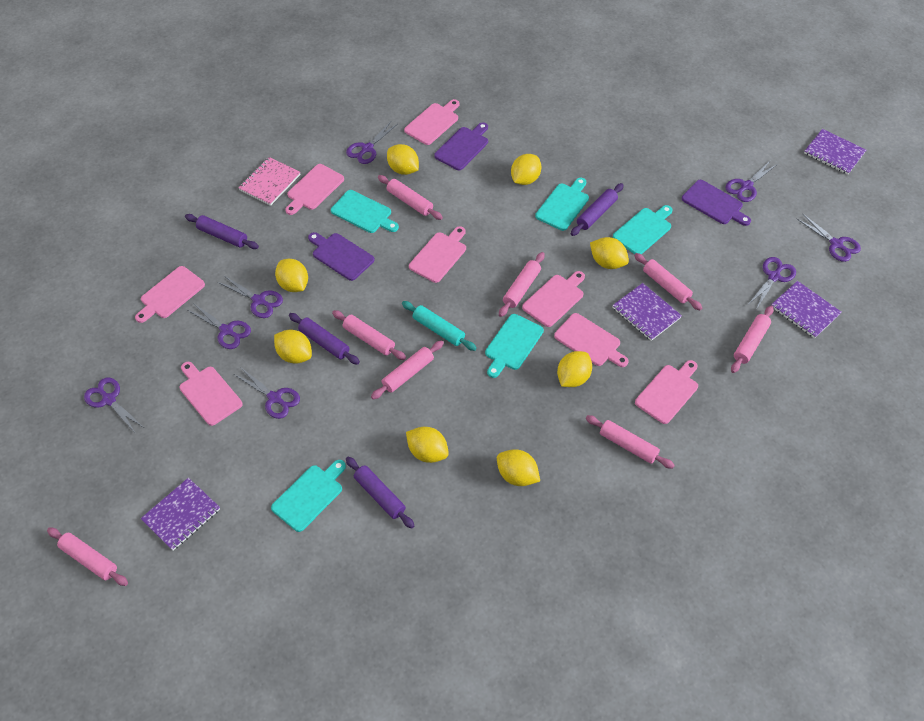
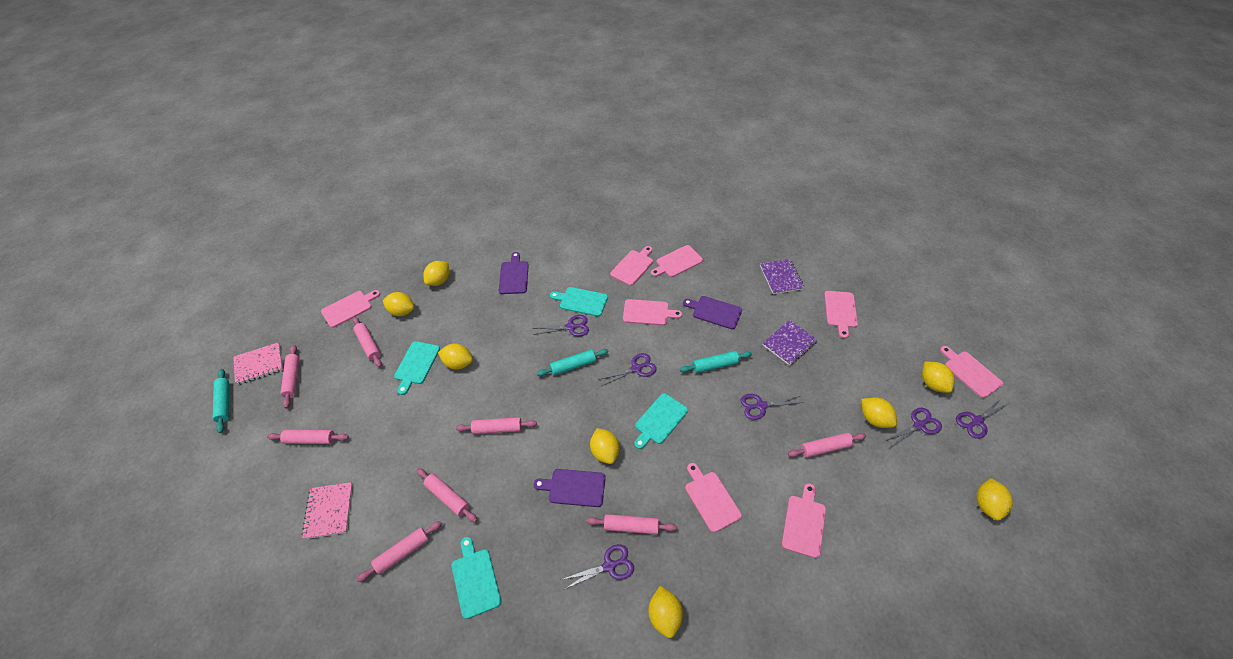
pink notebook: [238,157,301,206] = 1 -> [233,342,283,385] [302,482,353,539] = 2
purple notebook: [140,478,220,551] [612,283,682,341] [771,281,842,338] [804,129,866,175] = 4 -> [760,259,805,294] [762,320,817,366] = 2
purple rolling pin: [185,214,259,249] [289,313,360,365] [346,457,414,529] [571,183,624,236] = 4 -> none = 0
purple scissors: [84,378,143,432] [187,303,251,349] [218,276,283,318] [234,367,300,419] [346,122,398,164] [725,160,778,202] [748,257,796,308] [797,214,861,262] = 8 -> [532,315,589,336] [561,544,634,590] [598,353,657,386] [741,394,804,420] [885,408,942,447] [956,398,1008,439] = 6
turquoise cutting board: [271,460,346,532] [331,190,399,233] [485,314,544,378] [535,178,589,231] [613,205,673,254] = 5 -> [394,341,440,395] [452,537,501,619] [550,287,608,317] [634,393,688,449] = 4
turquoise rolling pin: [402,301,477,351] = 1 -> [213,369,229,433] [537,349,608,376] [680,351,752,373] = 3

